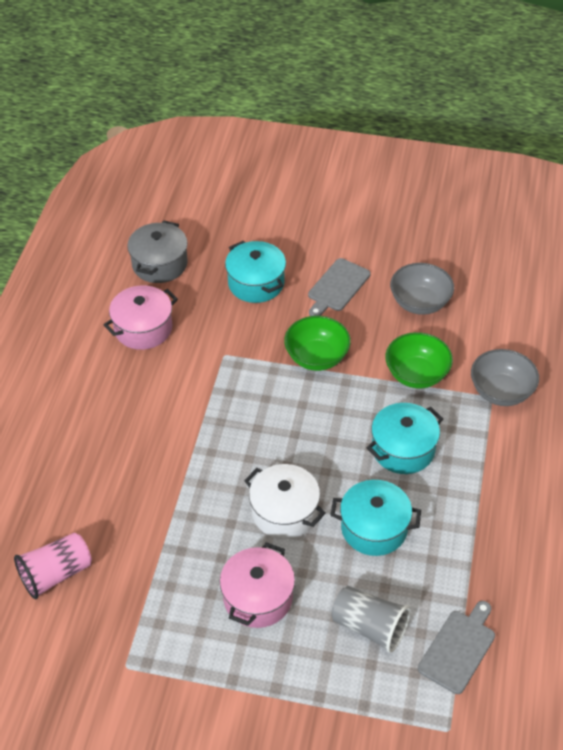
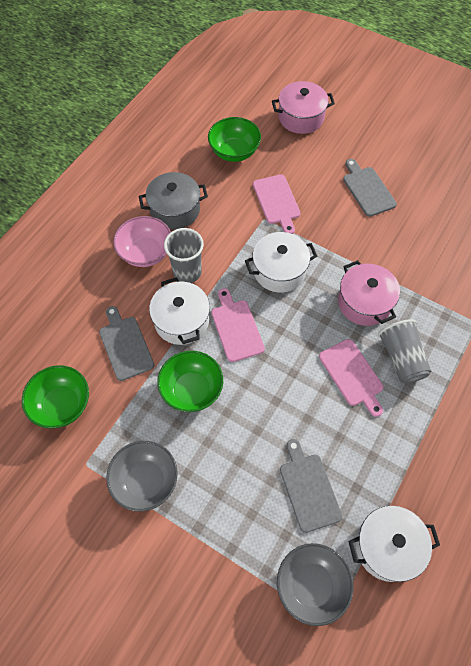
green bowl: [284,316,351,371] [385,332,453,389] = 2 -> [22,365,89,429] [157,351,223,412] [208,117,261,162] = 3
grey cup: [331,586,411,653] = 1 -> [164,228,204,283] [378,319,431,384] = 2
grey cutting board: [308,258,371,316] [418,601,495,694] = 2 -> [99,306,154,381] [280,439,342,533] [343,159,397,217] = 3
pink bowl: none = 0 -> [113,216,171,267] = 1
pink cup: [14,533,92,599] = 1 -> none = 0
pink cutting board: none = 0 -> [211,288,265,362] [253,174,300,234] [319,339,383,417] = 3
turquoise pot: [225,241,286,303] [331,480,421,556] [367,403,443,474] = 3 -> none = 0
white pot: [244,464,326,539] = 1 -> [149,277,210,345] [245,232,317,293] [349,506,440,582] = 3

